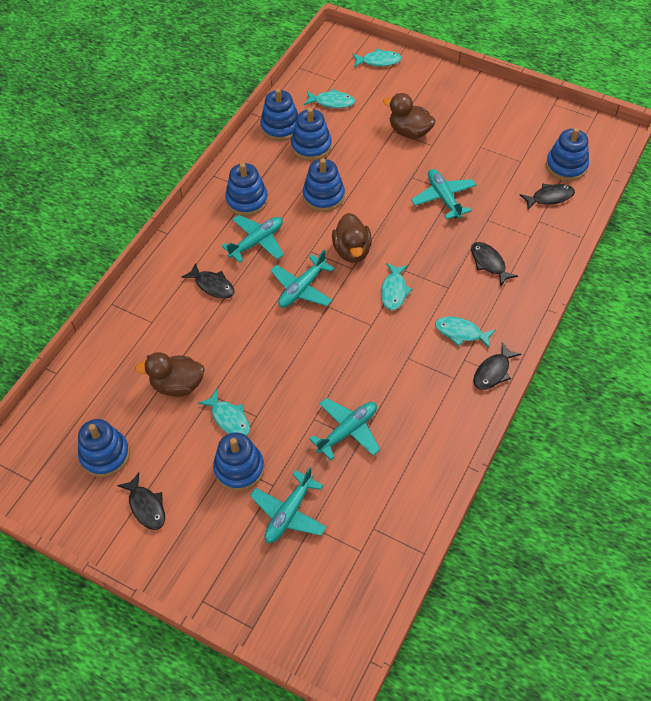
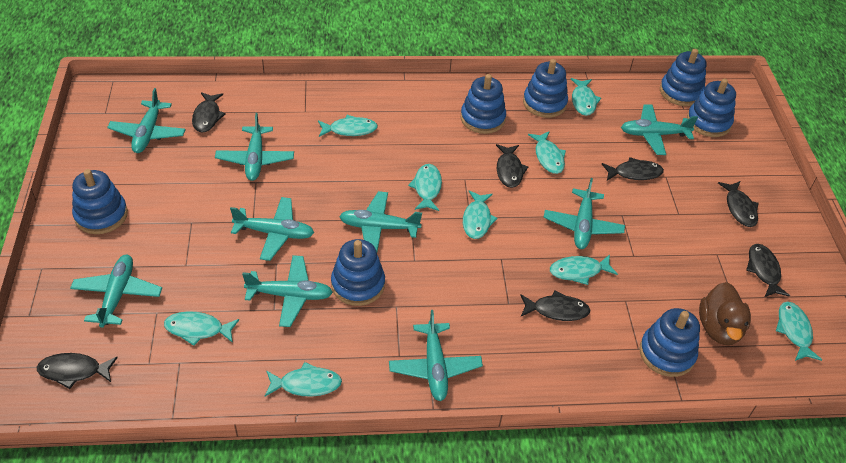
black fish: [117,473,165,530] [181,263,235,299] [471,242,518,287] [473,342,521,390] [520,183,575,210] = 5 -> [37,353,118,389] [192,92,226,132] [496,144,528,188] [521,291,591,321] [602,157,664,180] [718,181,759,227] [746,244,790,297] = 7
brown duck: [135,352,205,397] [332,213,372,263] [383,93,436,139] = 3 -> [699,282,751,345] = 1
turquoise fish: [198,389,250,436] [304,89,355,108] [353,49,402,67] [381,263,412,310] [435,317,496,349] = 5 -> [164,311,239,346] [265,362,342,397] [318,115,378,137] [408,164,442,211] [463,190,498,239] [528,131,566,174] [550,254,618,285] [571,78,601,116] [776,302,822,361] = 9
turquoise plane: [222,215,284,263] [250,467,326,543] [270,250,335,308] [309,398,380,460] [411,169,476,220] = 5 -> [70,255,162,328] [107,88,186,153] [215,113,294,181] [230,197,314,261] [242,255,333,327] [339,191,422,252] [389,310,483,401] [543,178,625,249] [621,104,698,155] = 9

